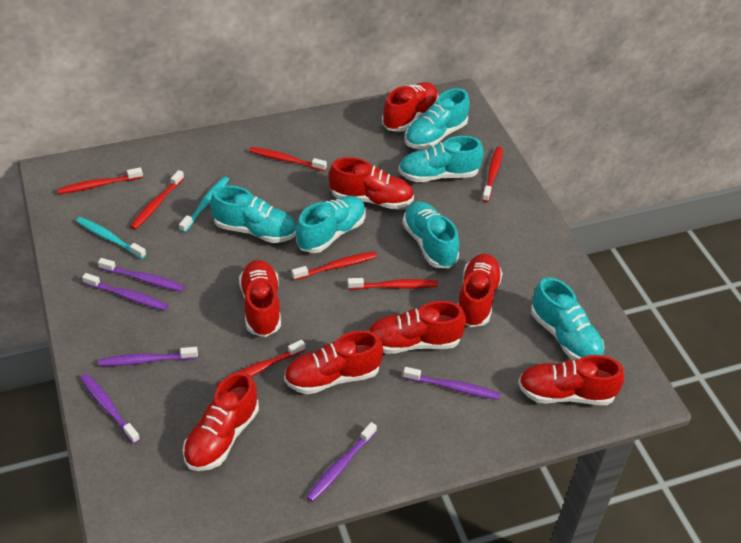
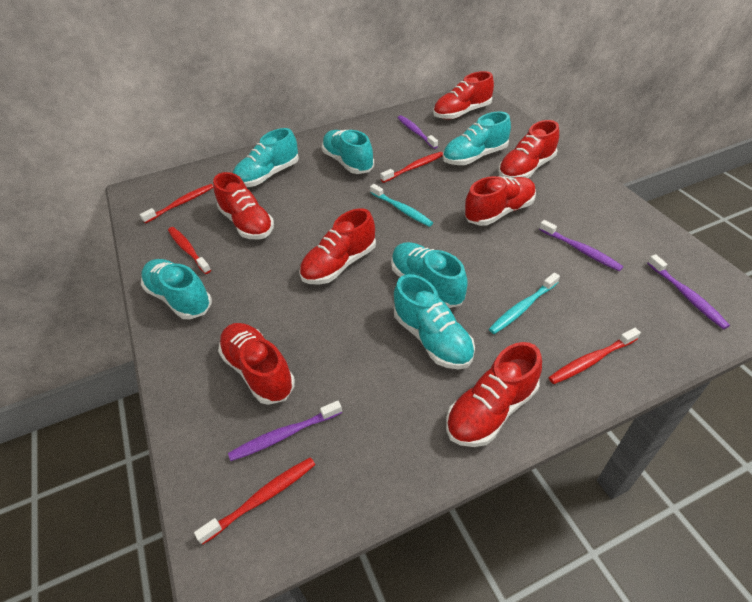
purple toothbrush: [80,374,140,444] [82,273,168,311] [98,258,185,292] [99,347,198,366] [306,422,377,502] [403,367,500,400] = 6 -> [228,401,342,461] [398,115,438,149] [539,220,624,271] [647,254,730,329] = 4
red shoe: [183,372,259,471] [239,260,281,337] [284,331,383,394] [329,157,414,209] [368,301,466,354] [382,82,439,132] [458,254,503,327] [518,355,624,405] = 8 -> [213,172,274,240] [218,323,295,405] [299,208,376,285] [433,71,494,120] [446,342,542,447] [464,176,536,226] [498,120,559,178] = 7
red toothbrush: [58,167,143,194] [130,170,184,230] [217,340,305,387] [249,147,327,171] [292,251,377,280] [347,278,438,290] [482,147,503,202] = 7 -> [140,184,214,224] [168,227,211,274] [194,457,315,545] [380,152,443,183] [548,328,641,384] = 5

